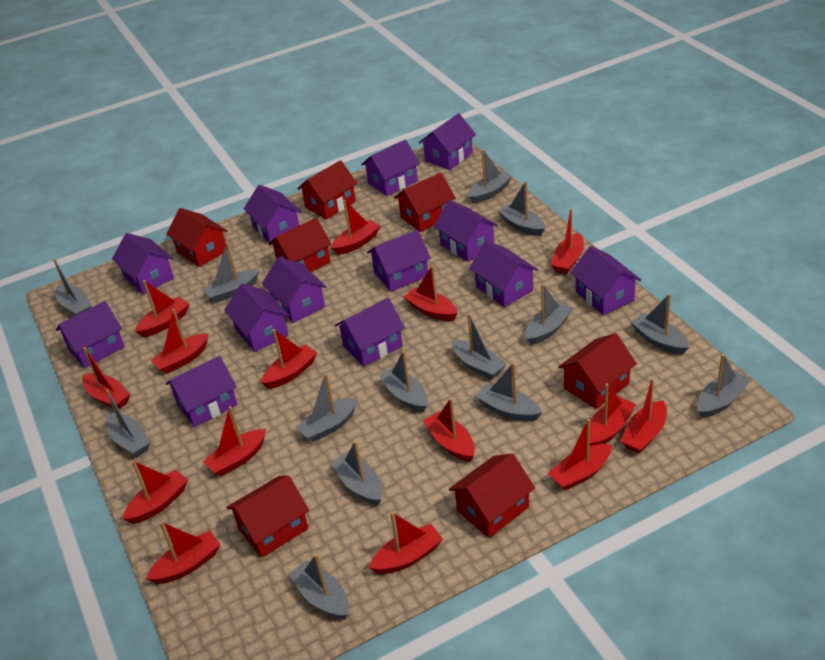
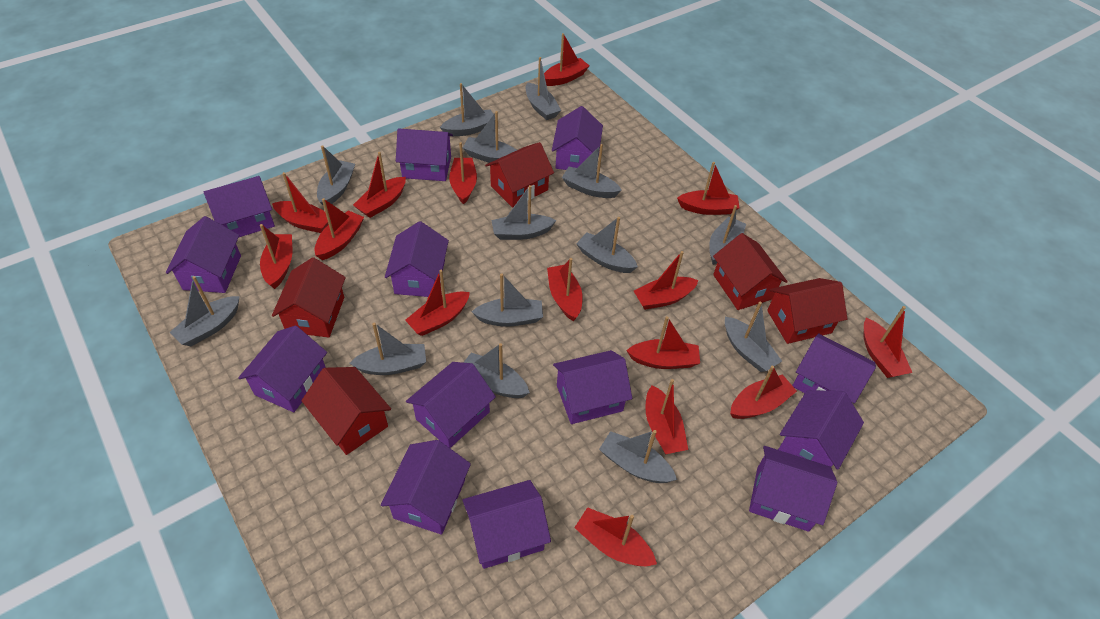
red house: [166,208,227,267] [226,475,309,558] [269,218,332,272] [297,160,357,219] [394,172,456,232] [449,454,535,538] [558,333,637,409] = 7 -> [272,257,346,337] [302,367,391,455] [485,142,554,208] [713,233,788,310] [767,278,847,344] = 5

